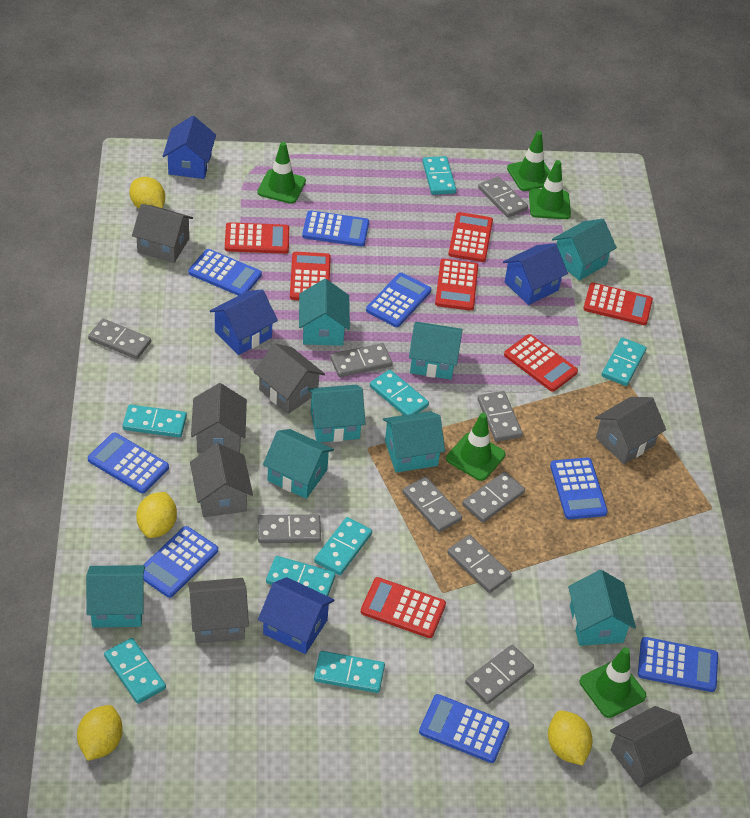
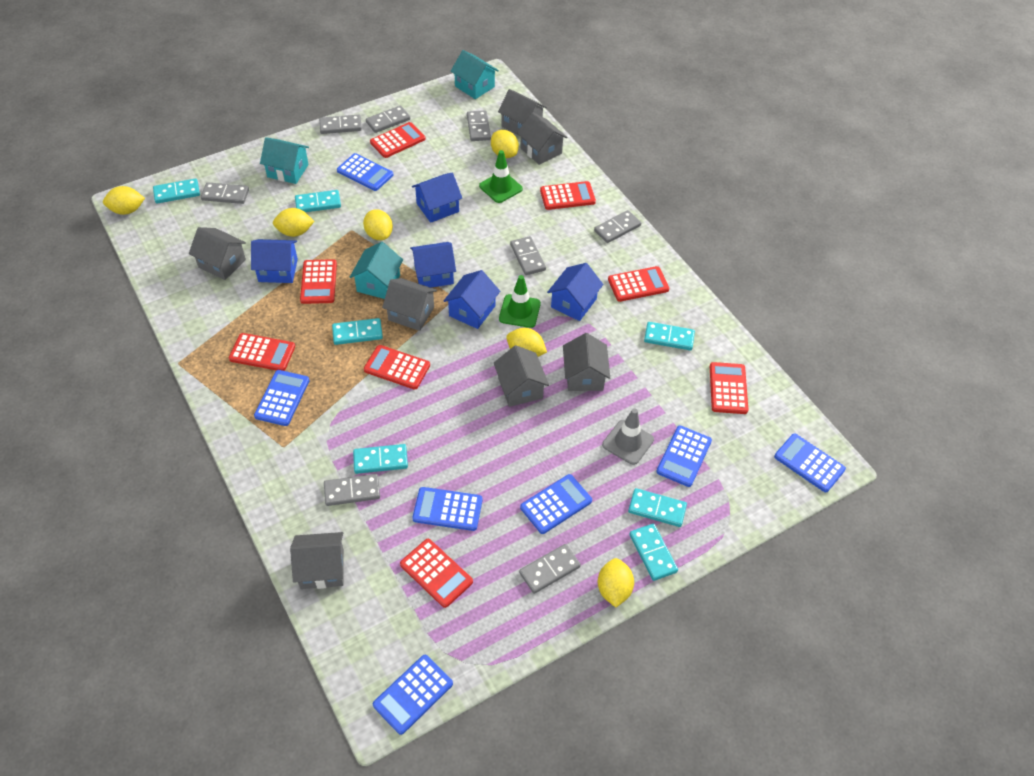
blue calculator: [88,433,169,494] [143,526,218,598] [188,249,262,296] [302,210,369,246] [366,273,431,327] [419,694,509,763] [550,458,608,519] [638,637,718,692] = 8 -> [254,370,310,426] [337,153,394,191] [373,655,453,735] [412,487,483,531] [520,474,592,534] [656,425,712,487] [774,433,846,492] = 7
blue house: [163,116,216,179] [210,289,278,355] [258,577,334,654] [503,243,568,305] = 4 -> [251,239,298,283] [410,242,456,288] [412,173,462,223] [444,270,500,329] [547,263,603,321] = 5
green traffic cone: [257,142,306,204] [446,413,506,481] [507,131,550,191] [529,160,571,219] [580,647,646,718] = 5 -> [479,150,523,203] [499,275,541,328] = 2
grey domino: [88,319,151,359] [258,514,321,543] [330,343,392,377] [403,477,462,532] [447,535,512,593] [462,472,525,523] [465,645,534,704] [478,176,528,218] [478,391,523,442] = 9 -> [201,182,249,204] [319,115,362,134] [324,474,380,506] [366,106,410,133] [467,110,491,141] [510,236,546,275] [519,544,581,594] [594,210,641,243] = 8
grey traffic cone: none = 0 -> [602,408,654,465] = 1
red calculator: [225,222,289,254] [290,252,331,300] [361,577,446,638] [435,259,478,311] [448,212,493,262] [504,334,578,392] [583,283,653,325] = 7 -> [229,333,295,371] [300,259,337,304] [364,345,430,389] [370,122,426,158] [400,539,473,608] [540,181,596,210] [608,266,669,302] [710,362,748,414] = 8
turquoise domino: [104,638,166,704] [122,404,187,438] [266,556,336,596] [314,517,372,575] [314,651,385,693] [370,370,429,415] [422,156,456,195] [602,337,647,386] = 8 -> [153,179,200,204] [295,190,341,212] [332,318,383,345] [353,444,408,474] [628,488,687,527] [630,524,678,581] [644,322,695,350] = 7
turquoise house: [86,565,145,628] [263,429,334,499] [299,279,350,346] [308,385,366,442] [383,411,445,473] [409,322,463,380] [552,219,617,281] [568,570,636,646] = 8 -> [260,137,309,184] [350,242,403,299] [451,50,499,99] = 3
yellow lemon: [77,705,123,761] [130,177,165,209] [136,492,177,538] [548,710,593,766] = 4 -> [103,186,145,215] [273,208,314,237] [363,209,393,240] [491,130,519,158] [506,328,547,357] [598,558,634,607] = 6

